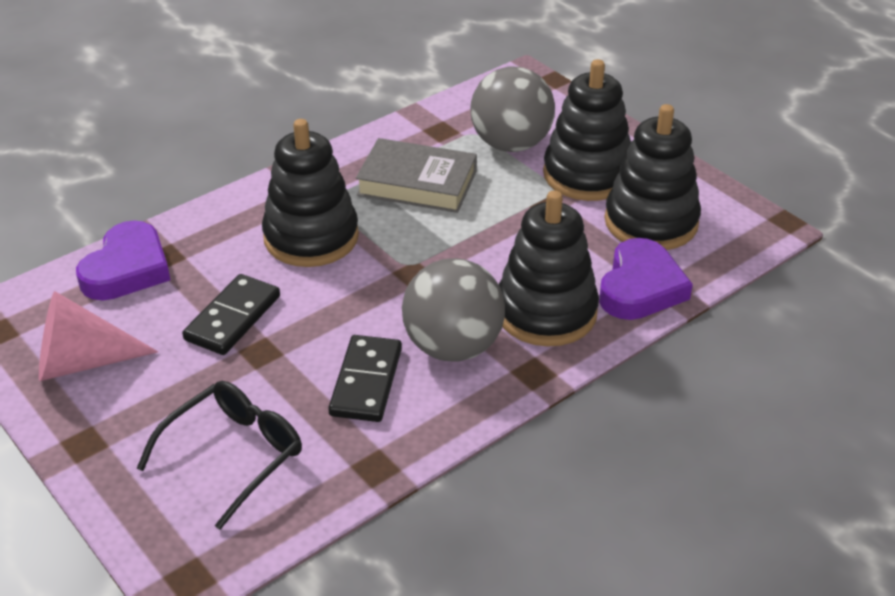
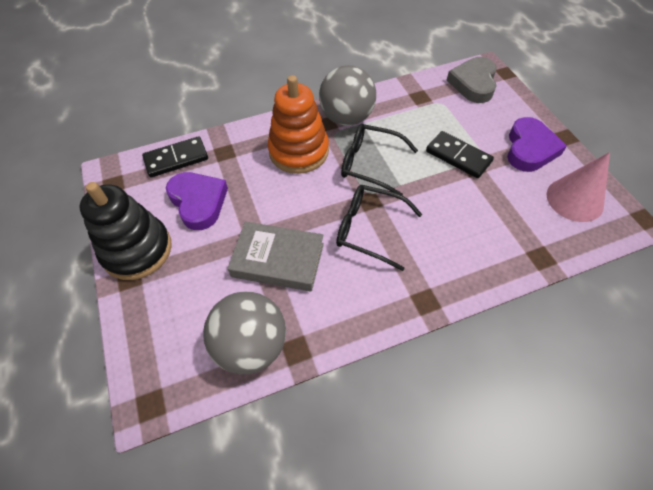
black glasses: [137,381,302,530] = 1 -> [336,185,422,271] [341,124,418,196] = 2
black stacking toy: [262,119,359,267] [499,190,599,347] [543,59,631,201] [604,104,701,250] = 4 -> [79,182,172,280] = 1
grey heart: none = 0 -> [447,57,497,103] = 1
orange stacking toy: none = 0 -> [268,75,329,174] = 1

